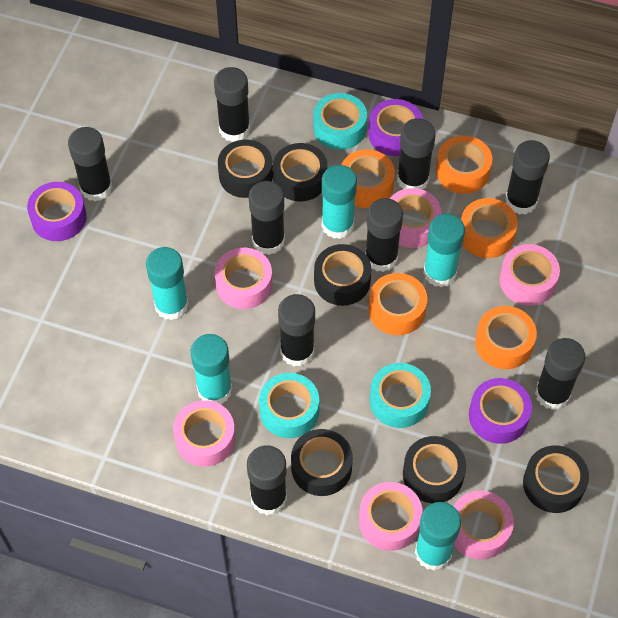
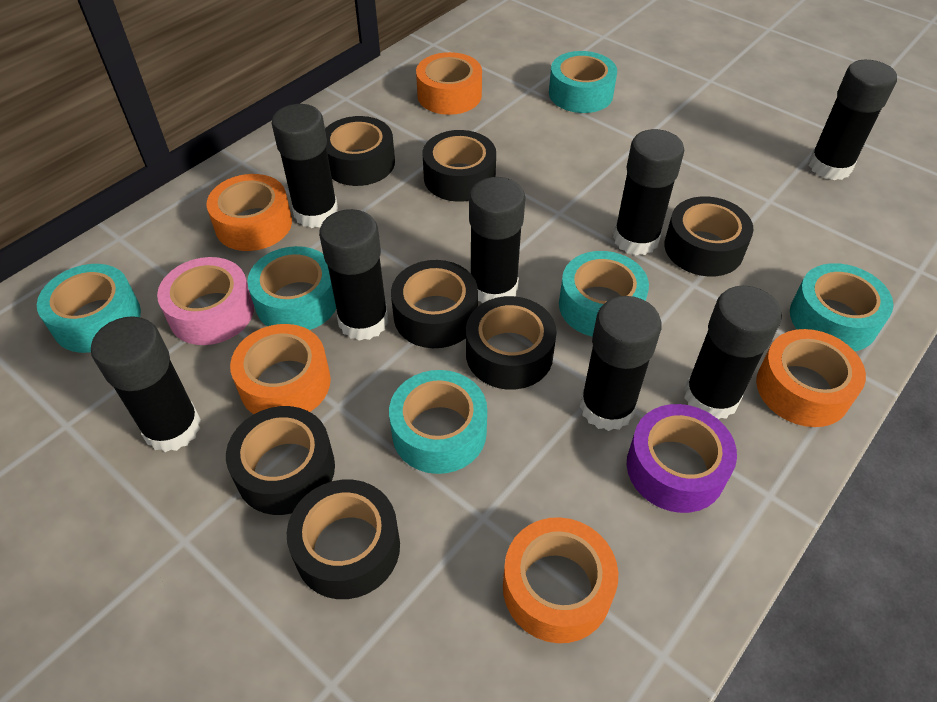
black glue stick: [68,127,112,202] [214,67,250,142] [247,445,287,515] [249,181,285,255] [278,294,315,367] [365,198,403,272] [397,118,436,190] [505,140,550,215] [535,338,585,410] = 9 -> [91,316,201,452] [271,104,338,228] [319,209,388,341] [469,177,525,303] [580,296,662,431] [613,129,684,255] [684,286,782,419] [809,60,897,180] = 8
black tape: [218,140,273,198] [273,143,328,201] [291,429,353,496] [314,244,372,306] [403,436,466,503] [523,445,589,513] = 6 -> [226,406,335,515] [287,480,400,599] [325,116,395,186] [391,260,478,348] [423,130,496,202] [466,296,557,390] [664,196,754,277] = 7
pink tape: [173,400,236,467] [215,248,272,309] [359,482,423,551] [390,188,441,248] [453,491,514,560] [499,244,560,306] = 6 -> [157,257,254,345] = 1
purple tape: [27,182,87,241] [368,99,423,156] [469,378,532,444] = 3 -> [627,404,737,513] = 1
turquoise glue stick: [146,247,189,320] [191,334,232,404] [322,165,357,239] [415,502,461,571] [423,214,465,287] = 5 -> none = 0
turquoise tape: [259,373,319,438] [313,93,367,150] [370,363,431,428] = 3 -> [37,264,141,353] [247,246,336,330] [389,370,487,474] [549,51,617,113] [559,251,649,337] [790,263,893,351] = 6

